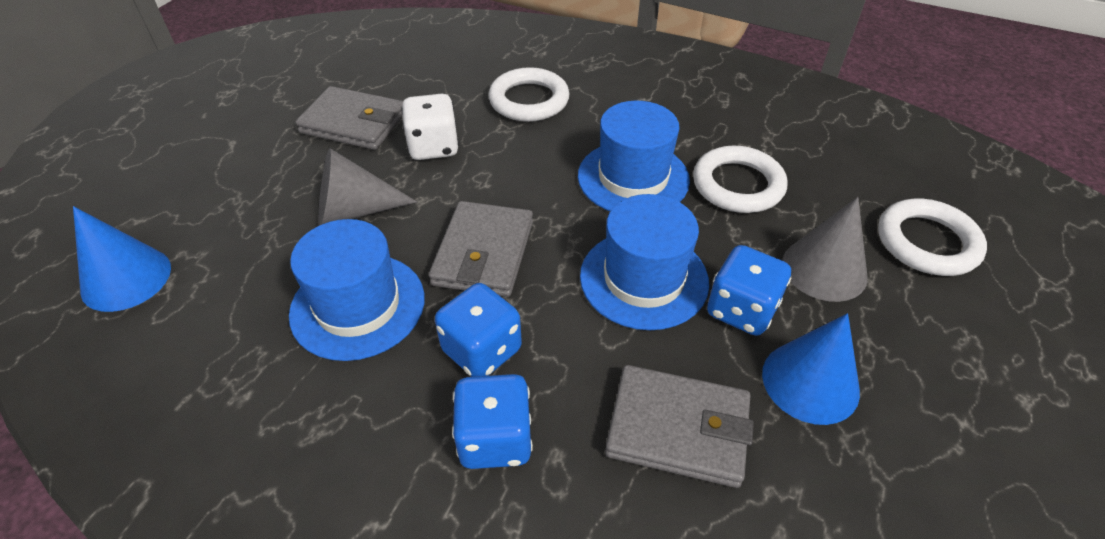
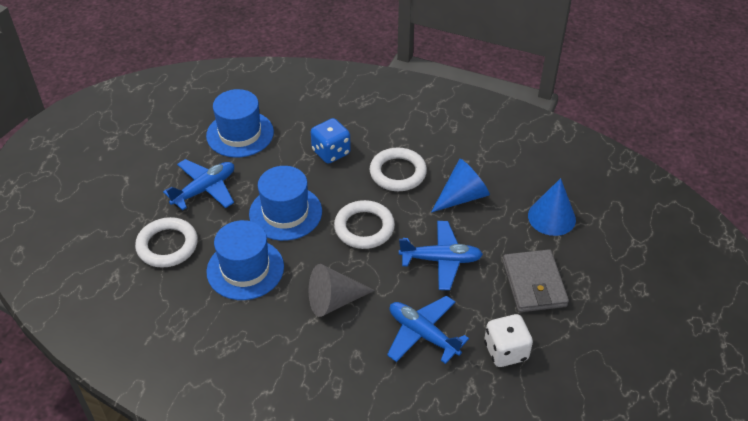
blue dice: [435,283,522,377] [452,374,533,469] [707,245,791,336] = 3 -> [311,118,351,164] = 1
blue plane: none = 0 -> [163,159,234,211] [387,296,469,364] [399,221,483,290] = 3
grey cone: [318,148,417,226] [782,197,868,302] = 2 -> [309,264,375,317] = 1
grey wallet: [295,86,403,150] [429,201,533,297] [605,365,754,488] = 3 -> [503,249,569,312] = 1

